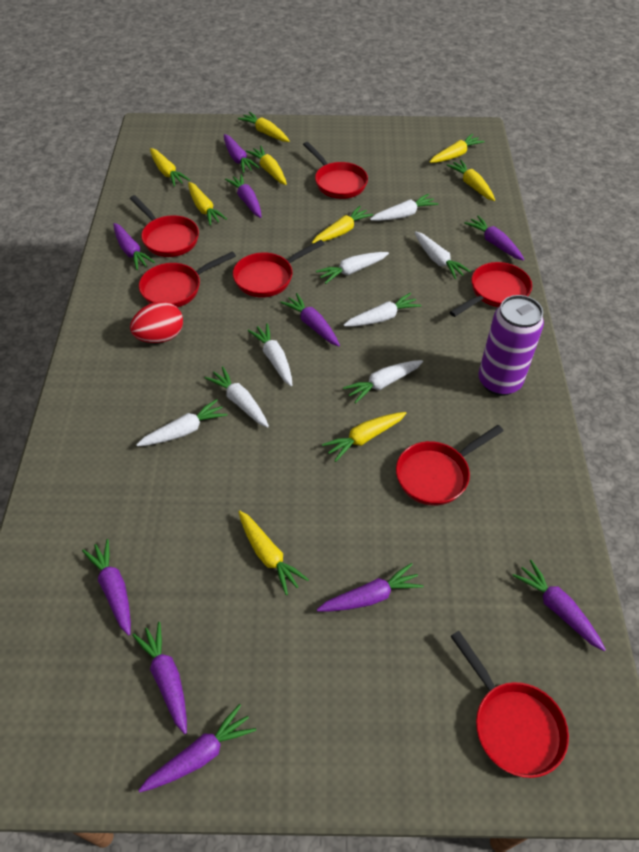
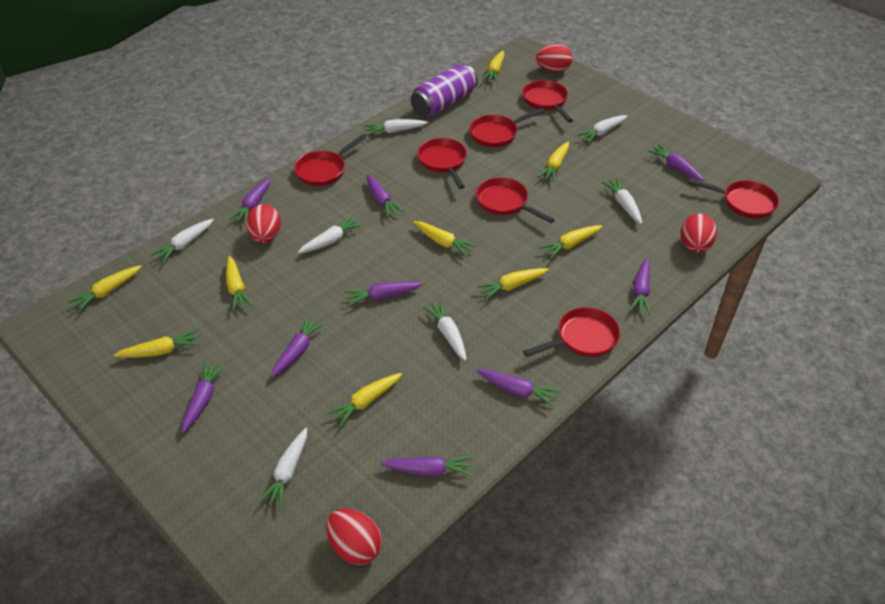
purple carrot: [82,539,131,636] [113,223,155,270] [132,622,187,734] [138,704,256,792] [224,134,260,173] [225,174,262,218] [280,293,340,346] [317,563,424,612] [464,216,524,261] [512,560,606,651] = 10 -> [182,361,226,433] [229,178,271,224] [271,316,326,377] [344,282,423,306] [367,174,404,218] [380,455,474,476] [476,369,561,407] [629,258,650,315] [648,144,704,181] = 9
red egg: [130,301,183,343] = 1 -> [246,204,281,243] [326,509,382,565] [536,44,573,72] [681,213,717,253] = 4
white carrot: [136,399,228,446] [205,366,269,428] [248,323,292,386] [316,252,389,284] [343,360,423,404] [344,292,422,327] [370,194,439,221] [415,231,471,279] = 8 -> [150,219,214,263] [258,428,307,509] [298,215,363,253] [364,119,428,135] [423,300,466,361] [577,115,627,143] [602,178,642,224] = 7

